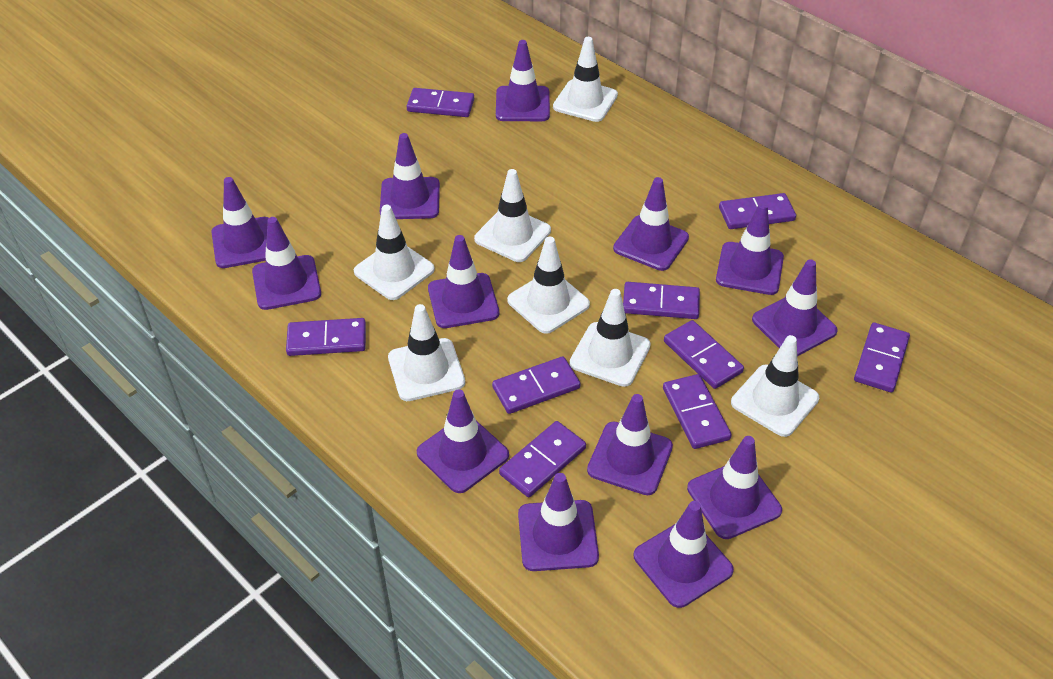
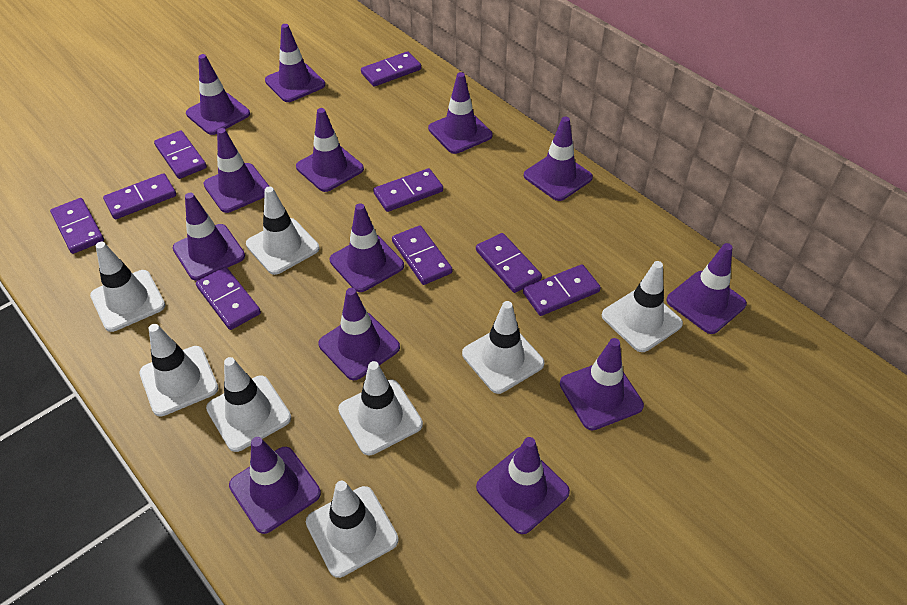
white traffic cone: [354,205,435,300] [388,304,465,401] [474,169,551,262] [507,237,590,334] [553,37,618,122] [570,289,651,387] [731,335,819,437] = 7 -> [90,242,165,332] [139,324,218,416] [206,357,291,452] [246,187,319,275] [306,481,398,578] [338,361,423,455] [462,301,544,394] [602,261,683,352] = 8

